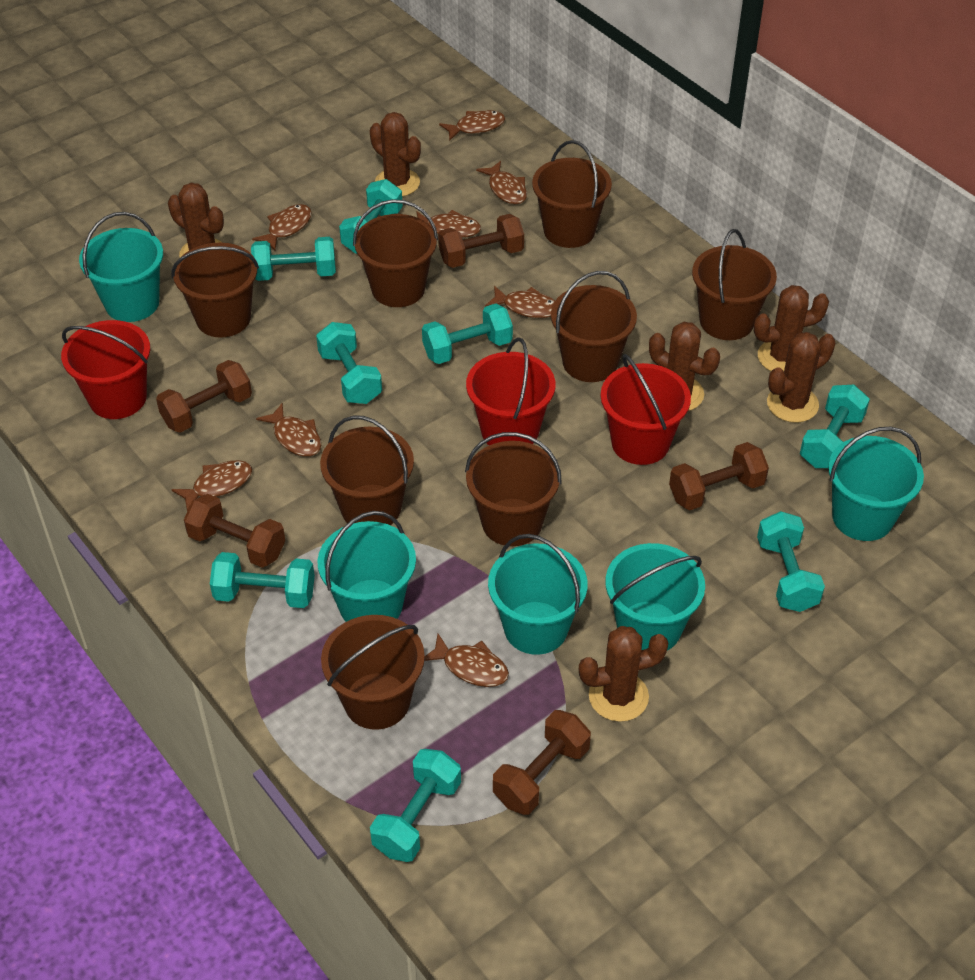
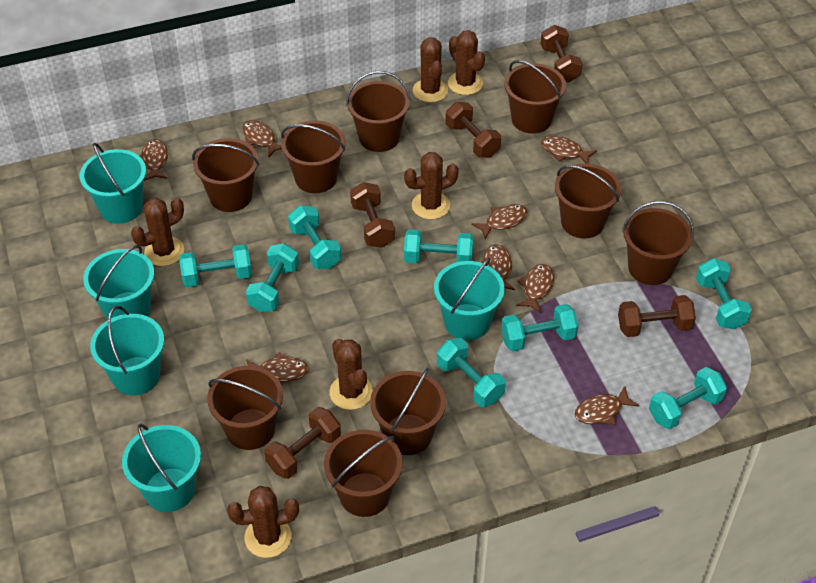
brown bucket: [172,242,259,338] [320,415,414,525] [321,615,425,730] [353,199,438,307] [465,432,562,546] [532,140,612,248] [551,271,637,382] [692,229,777,340] = 8 -> [192,138,259,212] [207,366,283,450] [281,121,346,193] [324,430,403,517] [346,71,411,152] [370,368,446,455] [504,60,566,134] [555,164,621,238] [622,201,694,285] = 9
red bucket: [61,320,150,419] [466,337,555,445] [600,354,691,465] = 3 -> none = 0

